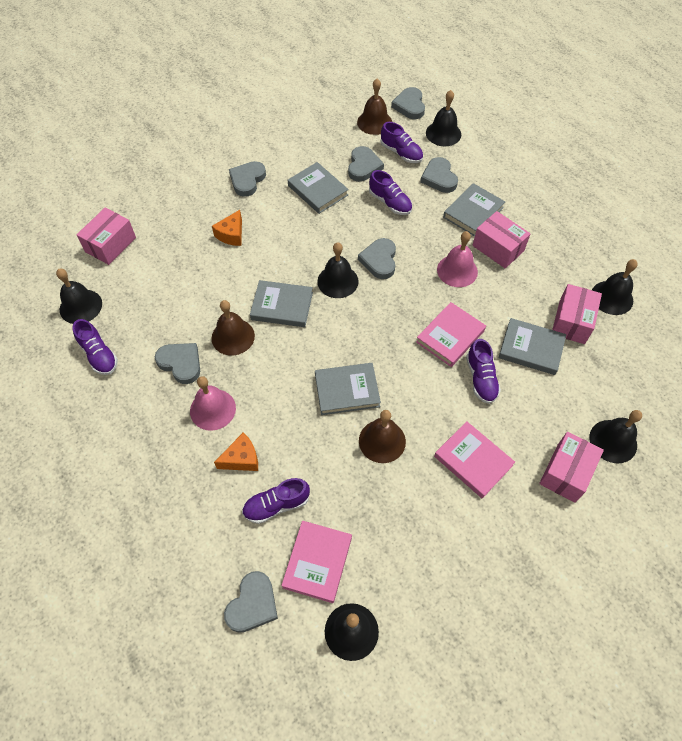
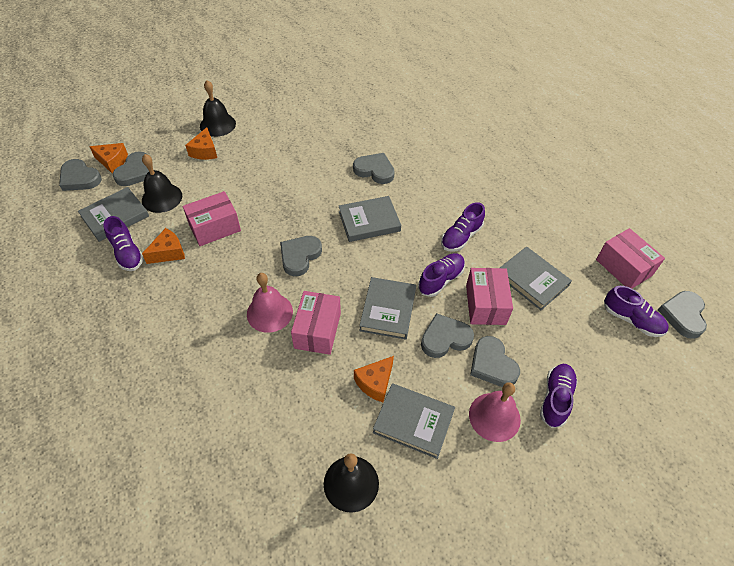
black bell: [56,269,102,324] [317,242,359,298] [325,603,379,661] [426,90,461,146] [589,410,642,463] [592,259,638,315] = 6 -> [142,154,182,213] [200,80,236,137] [324,453,379,513] = 3
brown bell: [211,300,255,356] [357,79,392,135] [359,410,406,463] = 3 -> none = 0
orange cheese: [212,210,242,246] [214,433,258,471] = 2 -> [89,143,128,173] [142,228,185,264] [185,127,217,160] [354,356,394,402] = 4
pink book: [281,521,352,603] [416,302,486,367] [434,421,515,498] = 3 -> none = 0

